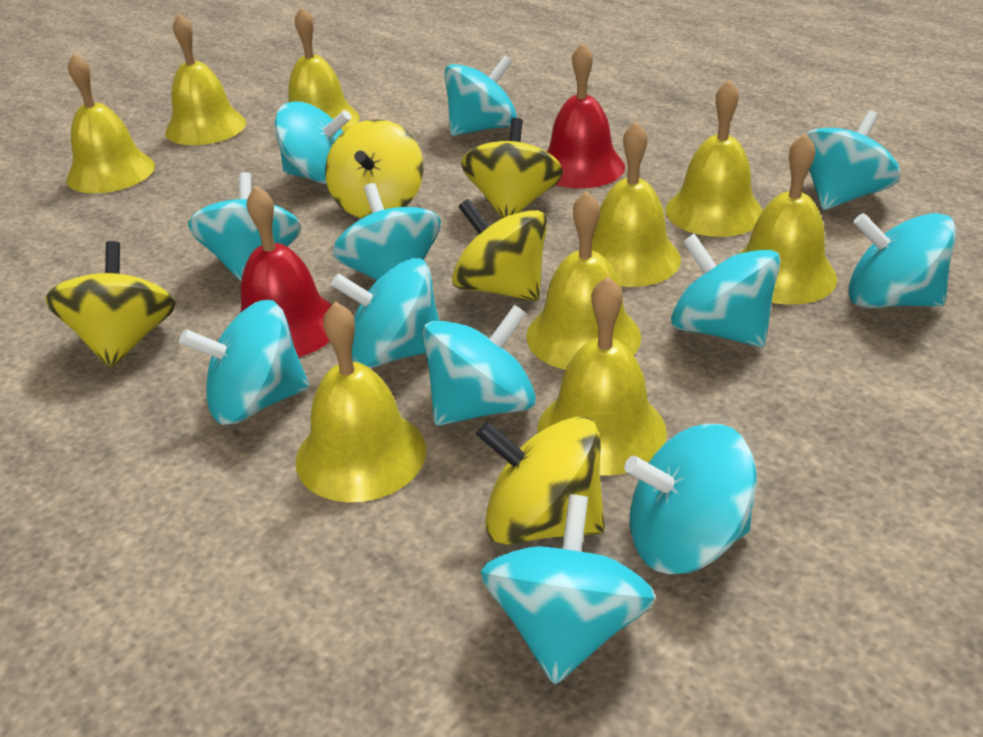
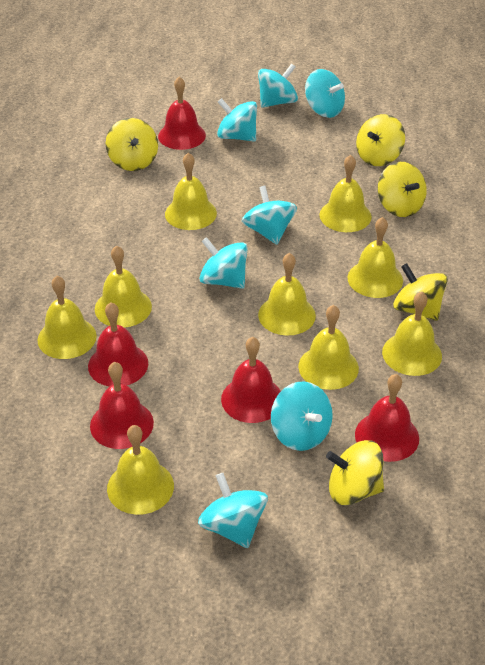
red bell: [239,186,332,357] [546,43,625,188] = 2 -> [88,302,148,387] [90,362,154,449] [158,77,206,150] [221,337,281,423] [355,374,419,462] = 5
turquoise spinning top: [179,300,309,425] [188,172,301,282] [275,101,351,185] [331,258,439,368] [332,183,441,280] [422,305,536,426] [444,55,517,136] [480,494,656,685] [624,424,757,574] [671,234,781,347] [806,110,900,210] [848,213,956,308] = 12 -> [198,473,268,548] [199,237,248,289] [217,98,257,141] [242,186,297,245] [258,64,298,108] [271,381,333,451] [305,69,345,118] = 7

